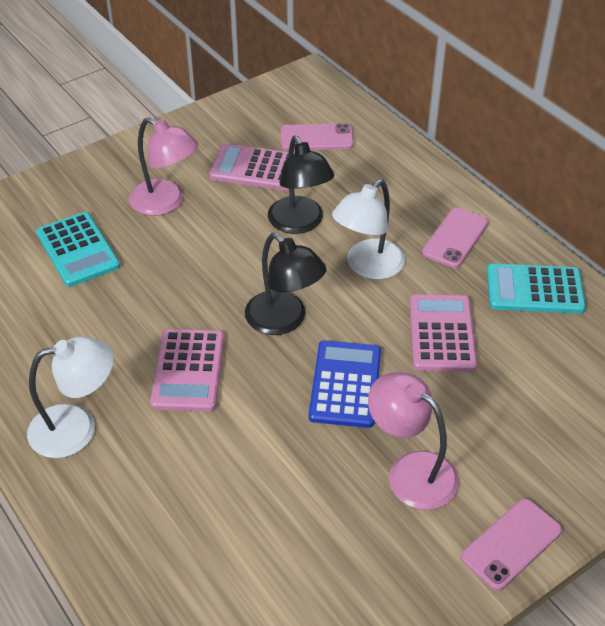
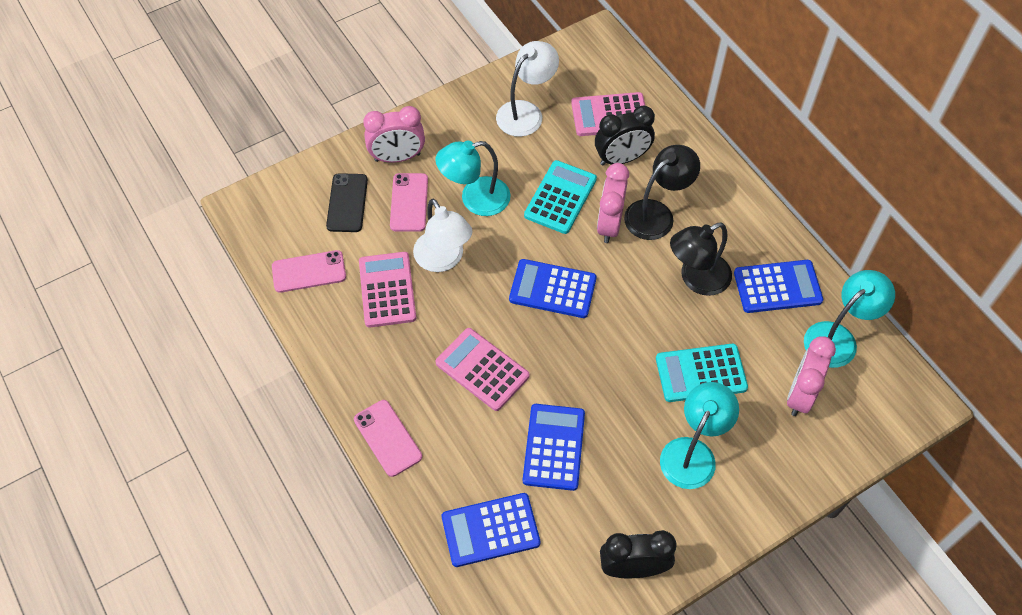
black clock: none = 0 -> [595,106,655,166] [600,530,676,578] = 2
black phone: none = 0 -> [326,173,368,232] = 1
blue calculator: [309,340,381,428] = 1 -> [442,493,540,567] [509,259,597,318] [523,404,585,491] [734,260,823,313] = 4
pink clock: none = 0 -> [363,106,425,163] [597,163,629,243] [787,336,836,416] = 3
pink lamp: [129,117,199,216] [368,373,459,510] = 2 -> none = 0
turquoise lamp: none = 0 -> [436,140,511,216] [660,382,739,489] [804,270,895,368] = 3

